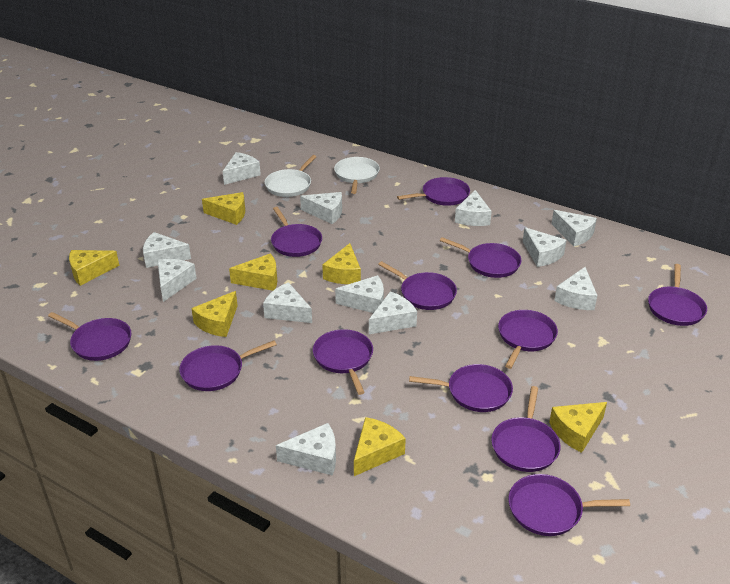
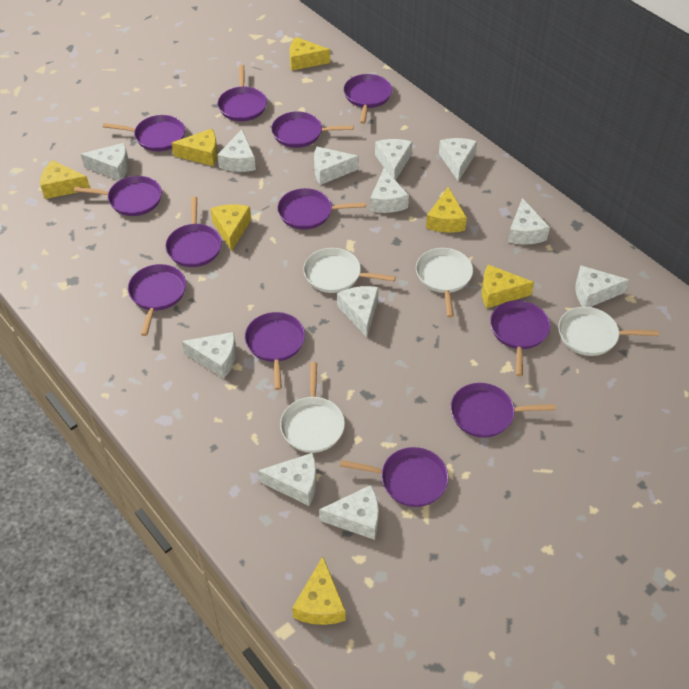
white pan: [265,155,317,197] [334,157,380,194] = 2 -> [280,362,345,453] [303,248,396,293] [416,248,473,317] [558,307,659,356] = 4

